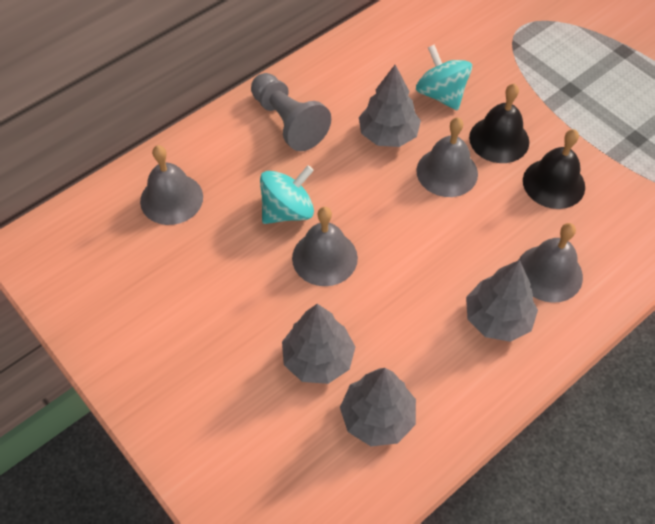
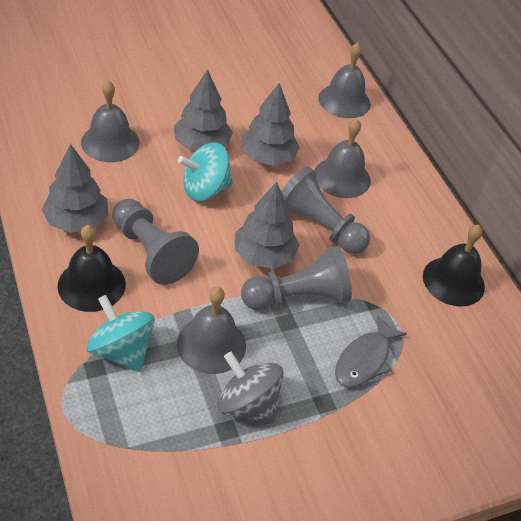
grey fish: none = 0 -> [335,315,407,387] = 1
grey pawn: [251,73,331,151] = 1 -> [112,199,199,285] [241,246,352,310] [281,166,370,254] = 3
grey spinning top: none = 0 -> [217,352,284,425] = 1

